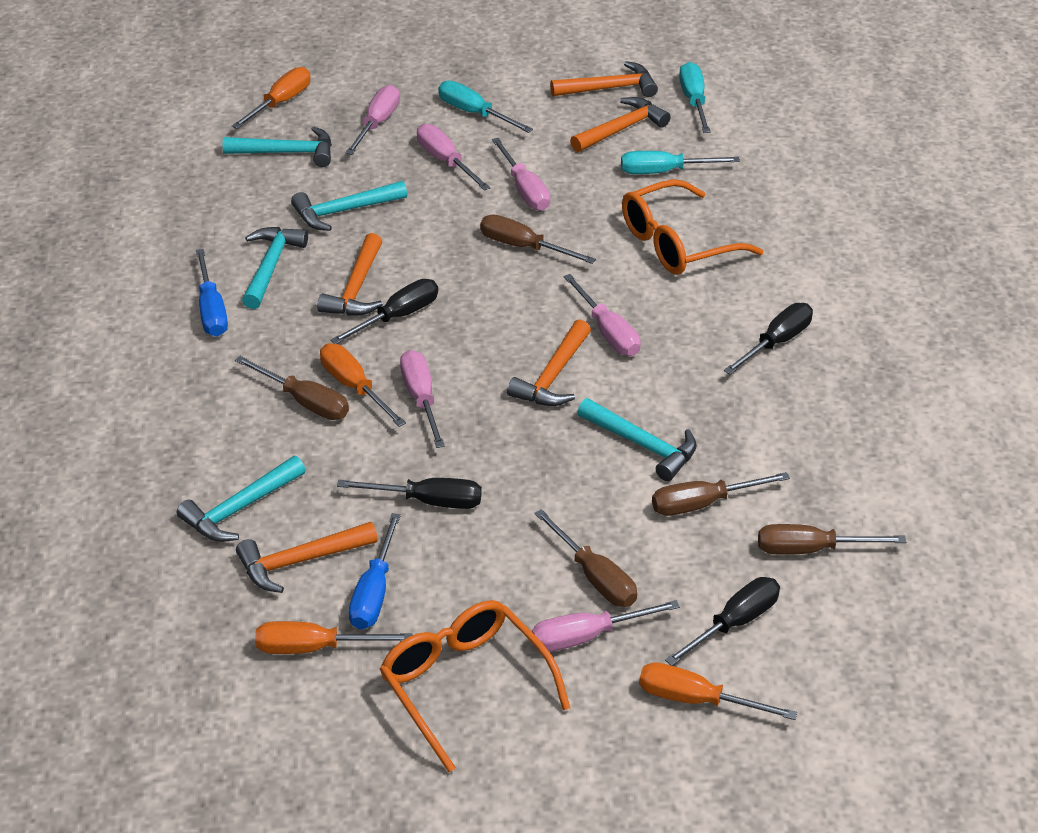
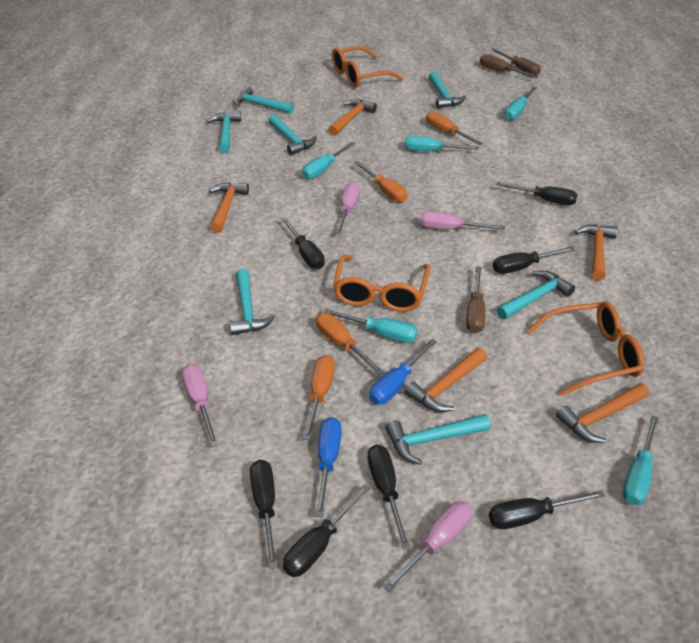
black screwdriver: [330,279,438,344] [337,478,482,509] [665,577,780,666] [724,303,813,374] = 4 -> [250,460,278,569] [281,217,325,269] [283,484,370,577] [368,445,410,550] [489,490,605,529] [493,246,575,274] [496,182,577,205] = 7
brown screwdriver: [235,356,349,420] [480,214,596,264] [534,509,637,607] [652,472,790,516] [758,524,906,555] = 5 -> [466,267,486,333] [480,54,539,78] [491,48,541,75] = 3
orange glasses: [380,600,570,772] [622,179,763,275] = 2 -> [332,46,403,87] [333,255,430,312] [527,301,644,396] = 3
pink screwdriver: [345,85,400,155] [400,350,445,448] [417,124,490,191] [492,138,551,211] [532,600,680,652] [563,274,641,356] = 6 -> [182,364,218,447] [335,182,360,234] [383,501,472,592] [420,211,505,230] = 4
turquoise hammer: [177,456,306,542] [223,127,332,167] [242,227,308,309] [291,181,407,231] [577,398,697,481] = 5 -> [207,111,241,153] [229,269,275,335] [234,86,294,114] [268,115,316,155] [385,414,490,465] [429,72,466,109] [497,271,575,319] = 7
turquoise screwdriver: [438,81,533,133] [621,151,740,174] [679,62,711,133] = 3 -> [302,142,355,179] [324,309,418,343] [404,136,479,151] [505,87,537,120] [623,415,659,505] = 5

